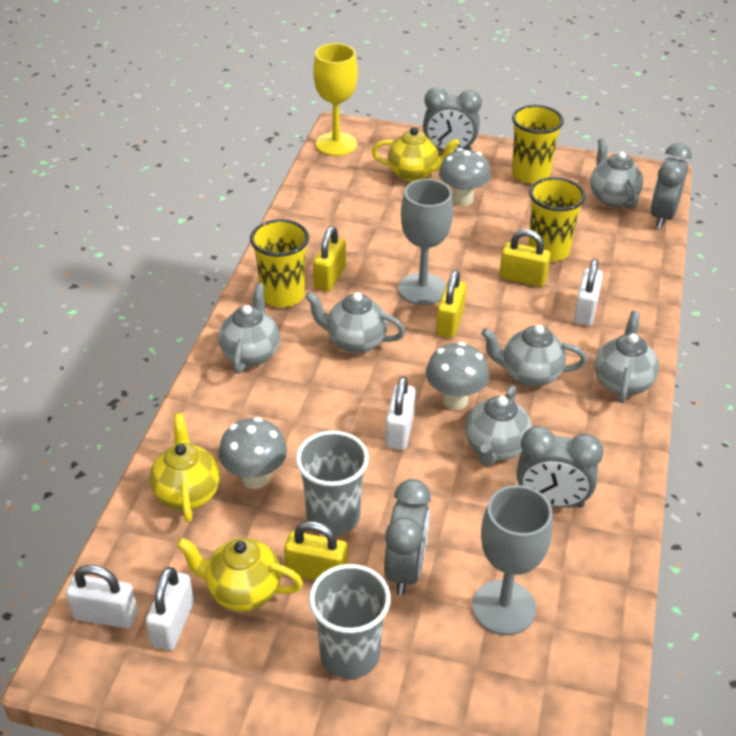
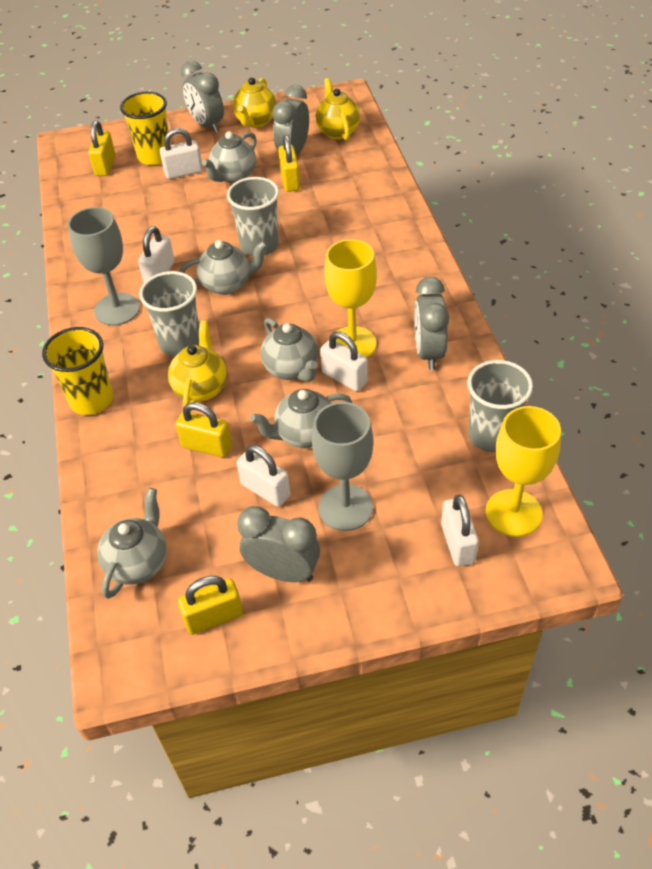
grey cup: [296,431,369,535] [309,564,391,679] = 2 -> [139,271,199,356] [227,177,279,256] [467,360,533,452] = 3
grey mushroom: [219,417,287,489] [426,342,489,410] [439,148,491,206] = 3 -> none = 0
grey teapot: [218,283,280,374] [305,292,405,353] [465,386,532,466] [481,325,587,387] [590,138,643,209] [595,311,659,403] = 6 -> [97,488,167,599] [180,240,268,295] [202,131,257,183] [250,389,352,448] [261,318,318,382] = 5
white padlock: [66,565,138,628] [146,567,194,651] [385,376,415,450] [573,259,603,326] = 4 -> [138,226,175,283] [160,128,203,179] [237,445,290,507] [320,331,368,391] [441,495,479,566] = 5
yellow cup: [250,219,309,307] [512,105,564,183] [528,177,586,262] = 3 -> [42,327,113,415] [120,92,171,165] = 2
yellow goblet: [313,43,358,156] = 1 -> [324,239,377,358] [486,406,561,537] = 2

